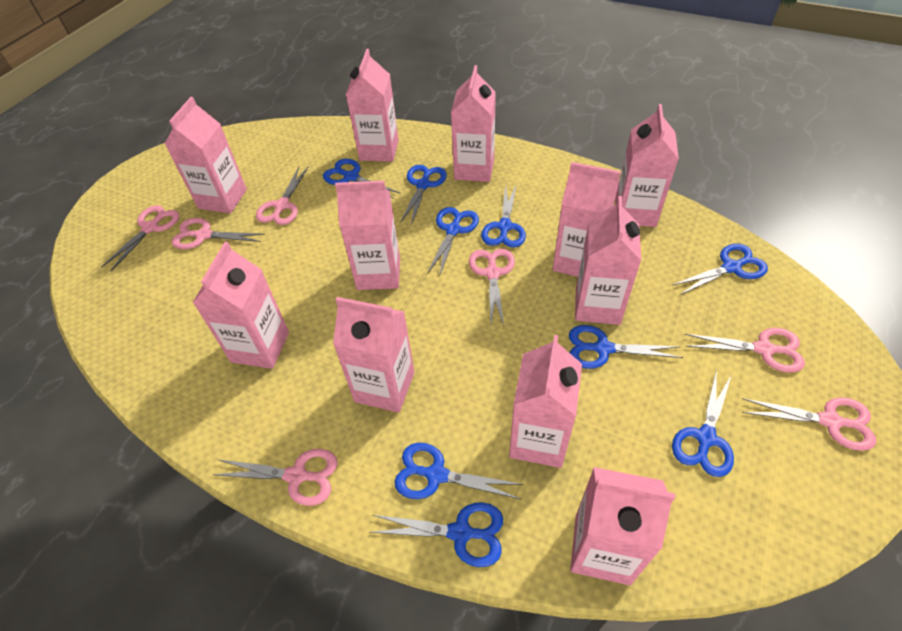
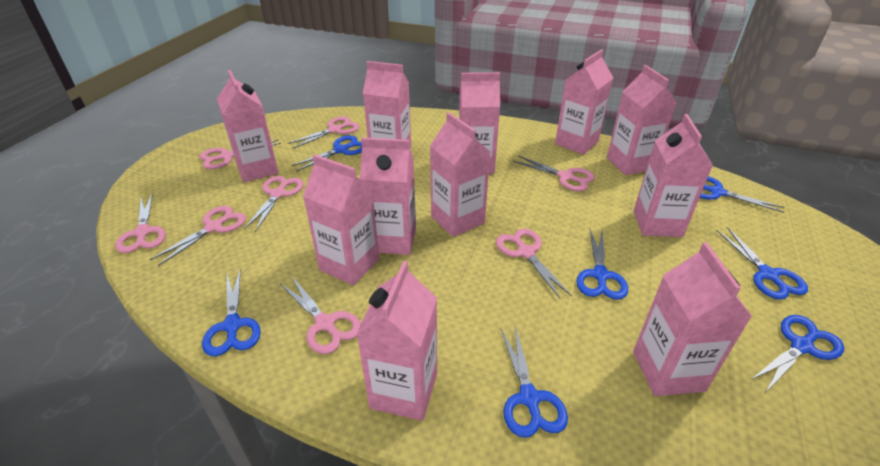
blue scissors: [323,159,400,199] [371,502,503,567] [394,443,523,499] [400,165,447,226] [428,207,479,277] [481,184,526,248] [569,325,683,369] [672,244,768,295] [672,369,734,477] = 9 -> [202,270,261,356] [291,135,362,171] [501,327,568,438] [576,229,628,300] [700,176,784,213] [716,227,808,300] [751,315,844,391] = 7
pink scissors: [101,205,179,271] [172,218,265,249] [213,449,338,506] [256,167,308,225] [469,249,515,326] [685,328,805,373] [742,397,876,451] = 7 -> [115,193,166,253] [150,206,246,266] [199,140,281,169] [244,176,303,232] [280,277,361,354] [287,116,359,148] [496,229,572,299] [513,156,595,191] = 8

